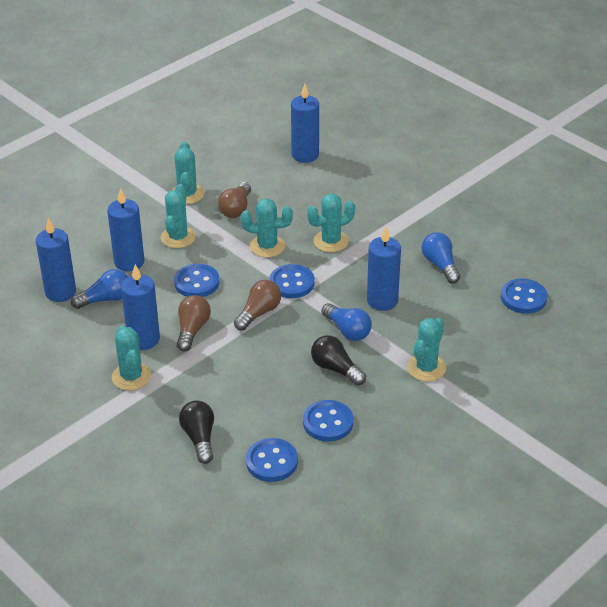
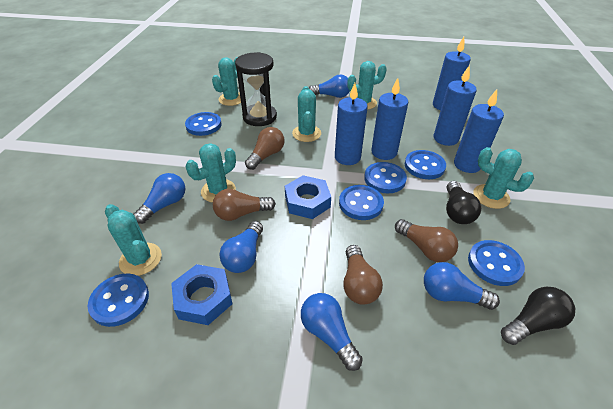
black hourglass: none = 0 -> [235,52,277,126] = 1
blue button: [174,264,219,297] [246,438,298,482] [269,264,315,298] [303,400,353,442] [501,279,547,314] = 5 -> [87,274,149,327] [185,112,222,136] [339,185,384,220] [364,162,407,193] [405,150,446,179] [468,240,525,286] = 6
blue light bulb: [71,269,128,309] [321,303,372,341] [422,232,460,284] = 3 -> [133,173,185,224] [219,221,263,273] [301,293,363,371] [309,74,350,98] [424,262,500,310] = 5
blue nut: none = 0 -> [171,264,232,325] [285,175,331,219] = 2
brown light bulb: [177,295,211,351] [218,182,251,218] [234,280,281,331] = 3 -> [213,189,276,221] [245,127,284,170] [343,245,383,305] [395,219,458,262] = 4

